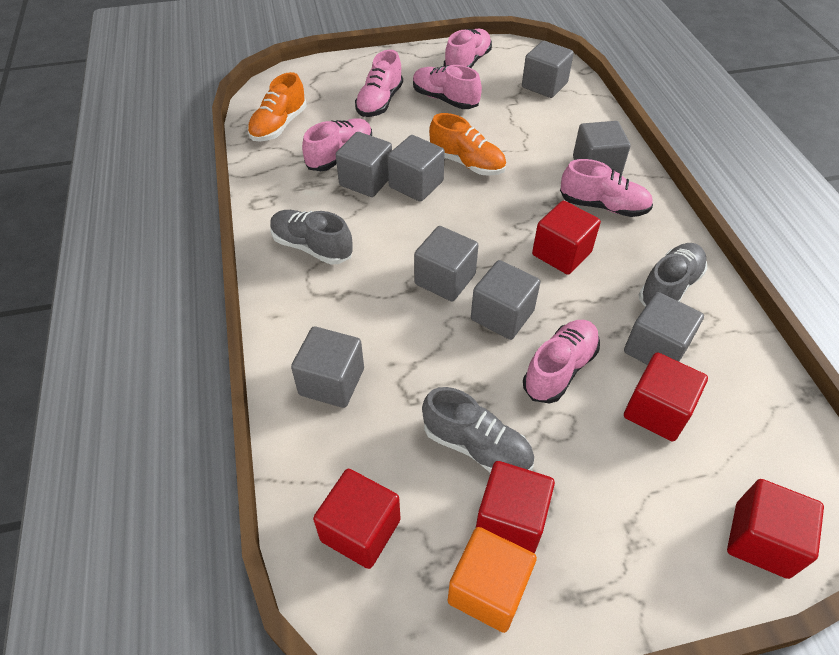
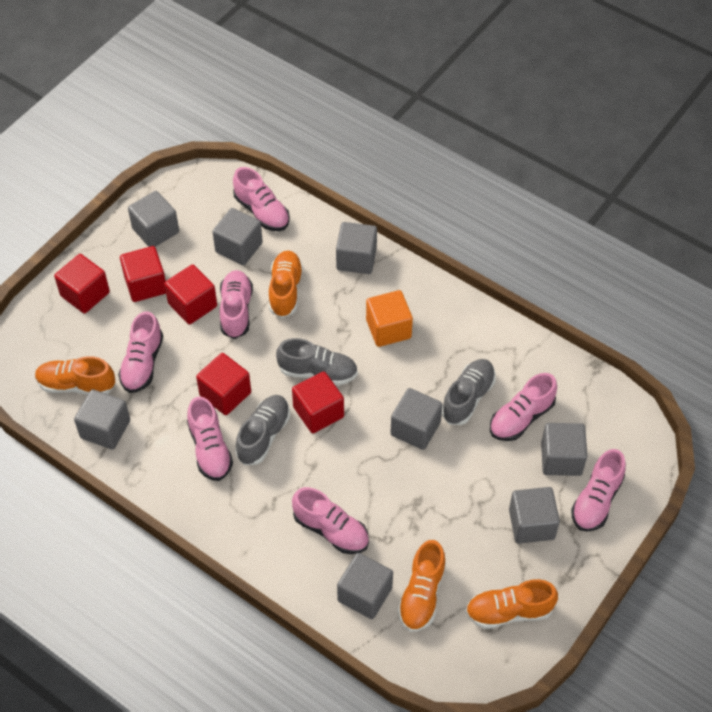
orange shoe: [247,72,307,142] [429,113,506,176] = 2 -> [35,356,116,395] [269,251,303,318] [398,540,446,632] [465,579,558,629] = 4
pink shoe: [302,118,372,171] [355,50,403,117] [413,65,482,109] [444,29,492,68] [523,320,600,404] [560,159,653,217] = 6 -> [118,311,163,393] [187,397,233,481] [219,270,253,339] [233,167,290,231] [292,487,369,554] [490,373,557,441] [571,449,626,532] = 7

